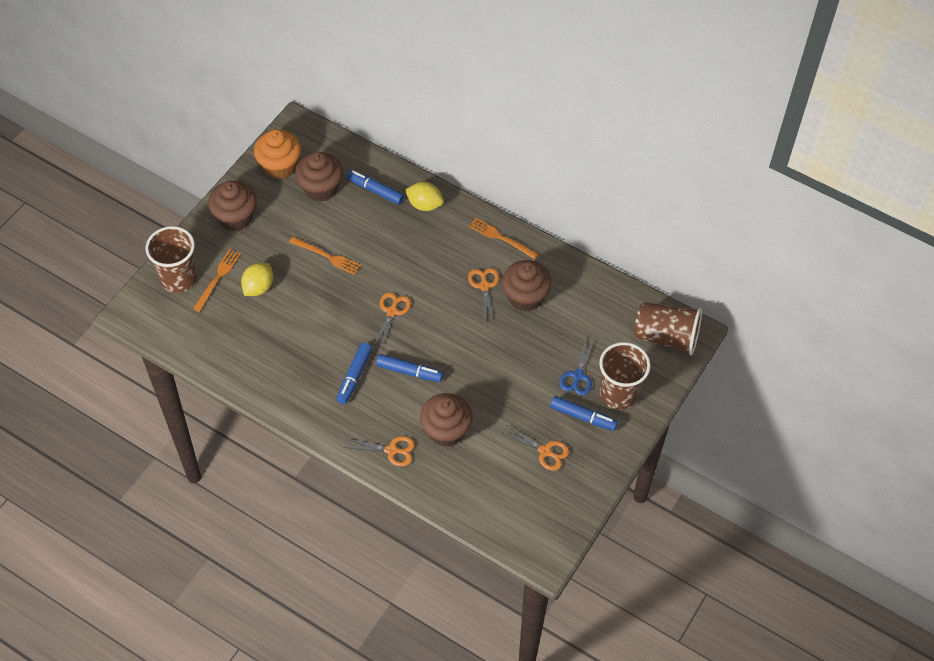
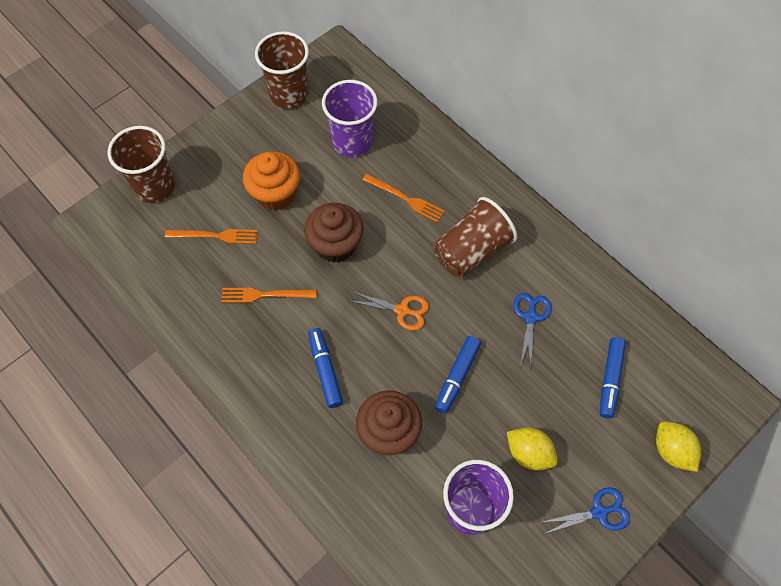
blue marker: [337,343,372,404] [346,170,404,205] [376,354,443,382] [550,396,618,431] = 4 -> [308,328,343,408] [435,336,481,413] [600,337,626,418] = 3
blue scissors: [559,338,595,395] = 1 -> [513,293,551,368] [543,487,630,534] = 2
brown cupcake: [208,181,257,231] [295,151,343,202] [420,393,473,447] [502,260,552,311] = 4 -> [304,203,364,263] [356,390,422,455] = 2
orange scissors: [344,436,415,466] [373,292,411,350] [468,268,499,322] [502,425,569,471] = 4 -> [350,291,429,331] = 1
purple cup: none = 0 -> [322,80,377,157] [443,460,514,535] = 2

